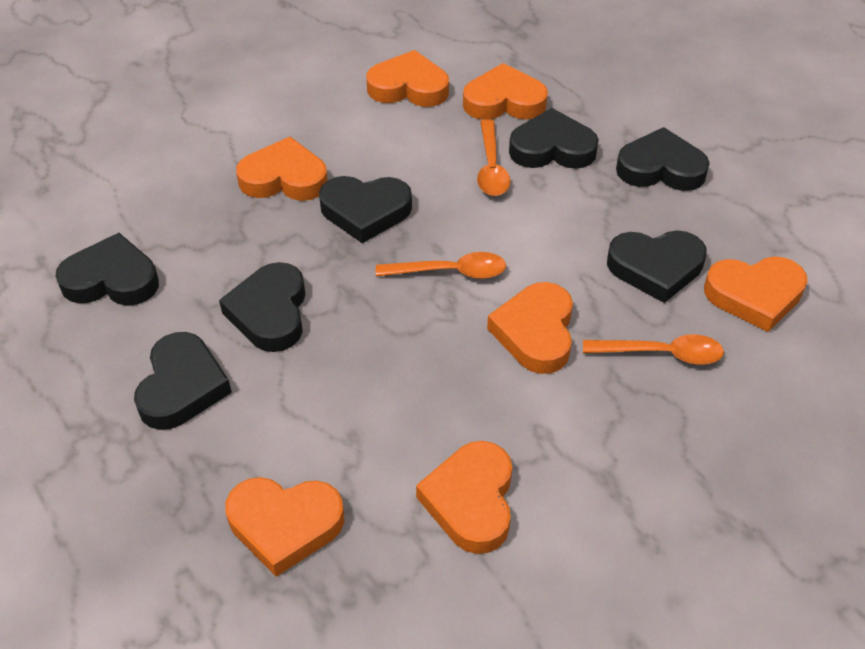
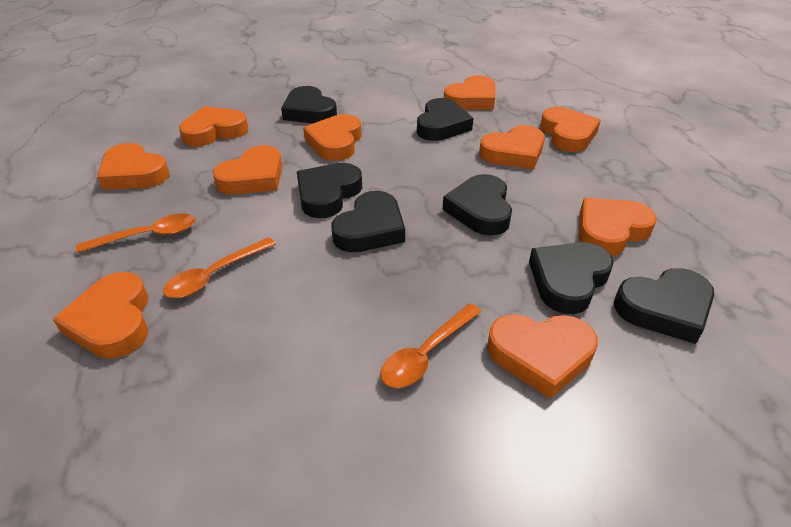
orange heart: [225,477,345,577] [236,137,328,201] [366,50,449,107] [416,441,512,554] [463,63,548,120] [487,282,573,374] [704,256,808,332] = 7 -> [53,272,149,359] [97,143,170,190] [179,106,249,147] [213,145,282,195] [303,114,361,161] [444,75,495,110] [479,125,545,169] [487,314,598,399] [540,107,601,152] [579,198,657,256] = 10

